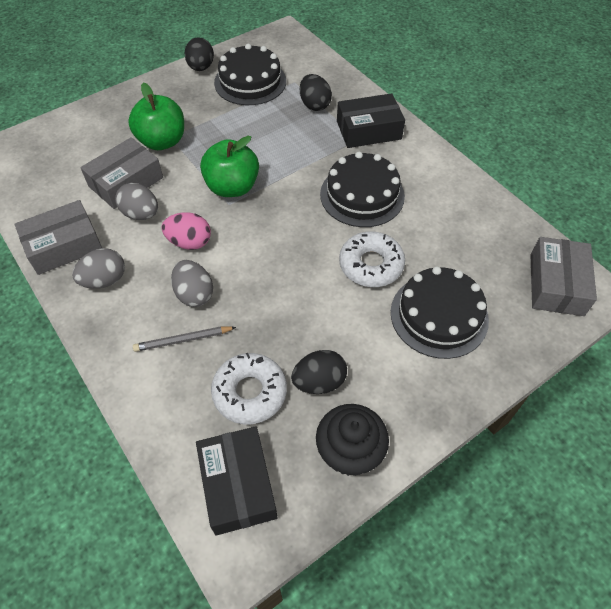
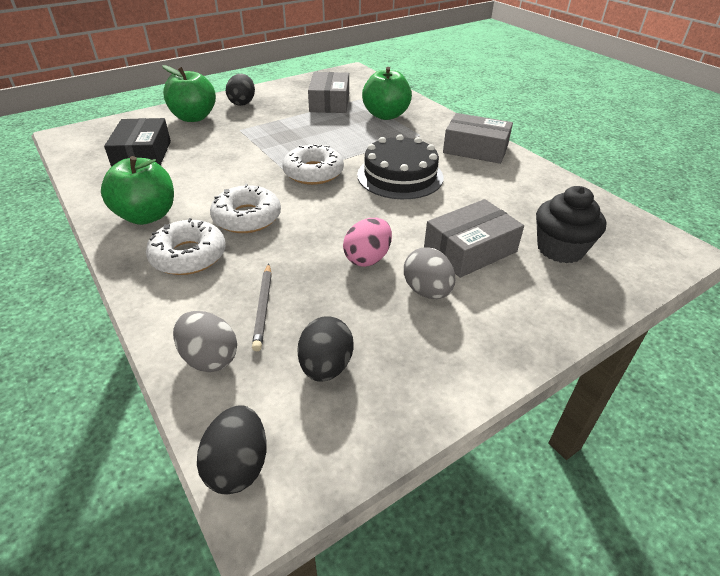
black box: [196,426,278,536] [337,93,405,148] = 2 -> [104,118,171,167] = 1
black cake: [214,44,286,105] [320,152,405,227] [391,266,489,359] = 3 -> [357,134,443,199] = 1
green apple: [128,82,184,150] [200,136,259,197] = 2 -> [101,156,174,225] [162,65,216,122] [362,67,412,120] = 3
grey egg: [72,248,125,289] [115,183,158,220] [171,260,213,307] = 3 -> [173,311,237,372] [404,247,455,299] = 2
white donut: [211,353,287,424] [339,231,405,287] = 2 -> [146,218,226,275] [210,184,281,233] [282,144,344,185] = 3

